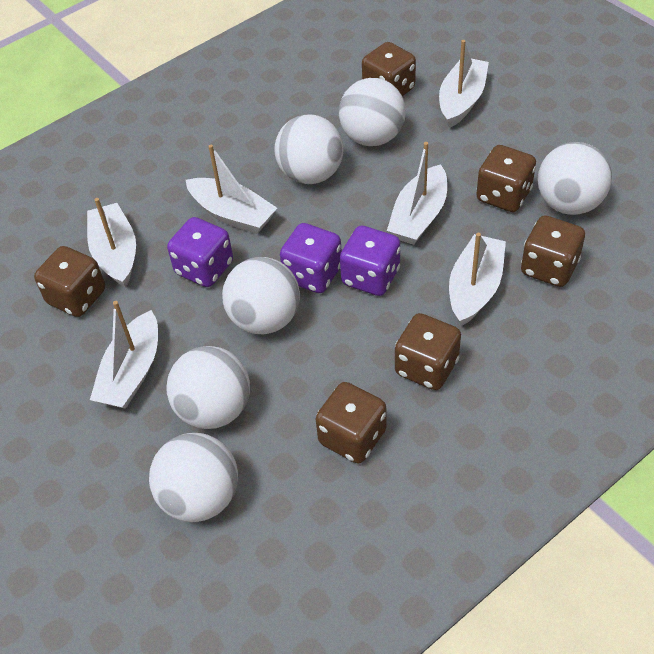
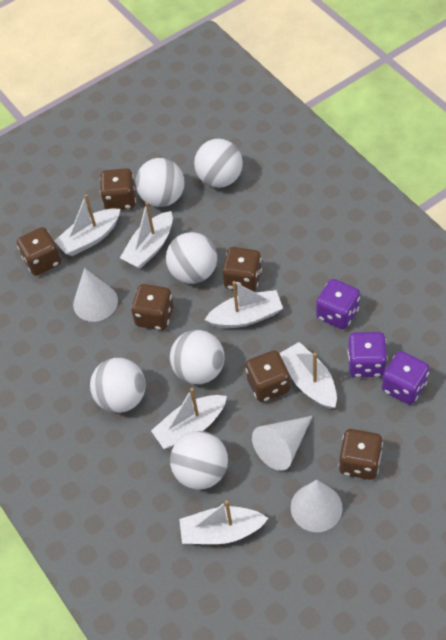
white cone: none = 0 -> [73,268,118,322] [252,416,313,471] [291,480,343,532] = 3

